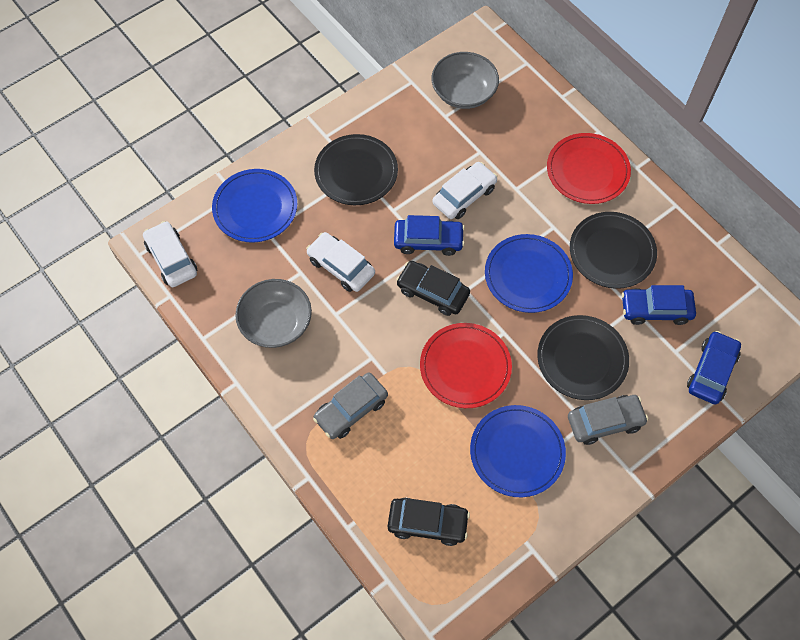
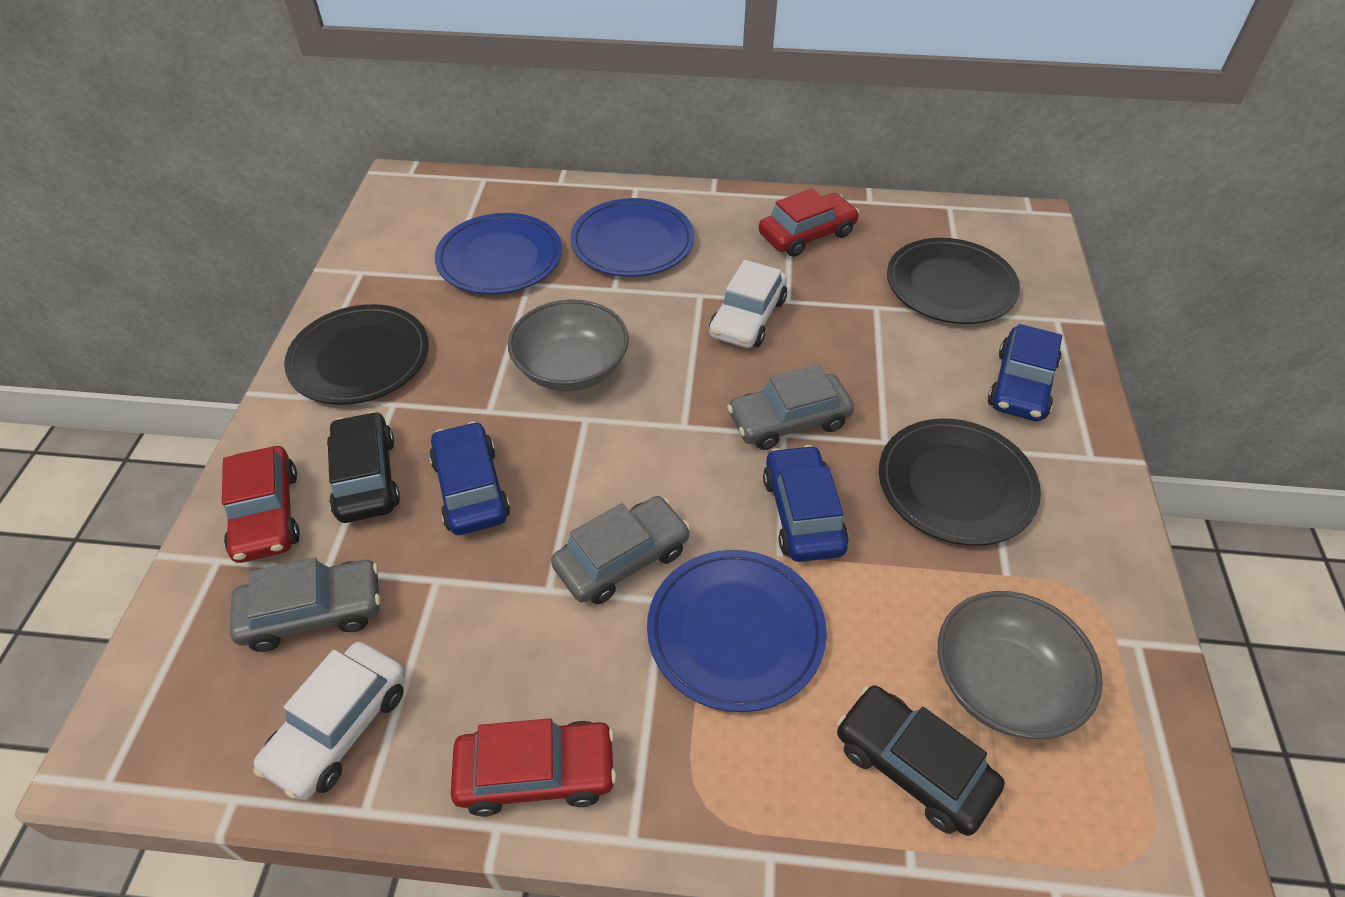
grey car: [313,373,388,439] [568,395,648,445] = 2 -> [230,558,381,652] [551,496,690,604] [727,365,854,450] = 3
red car: none = 0 -> [222,446,300,563] [451,718,617,817] [759,188,859,257] = 3
red plate: [420,323,512,408] [547,133,631,204] = 2 -> none = 0
white car: [143,221,197,287] [306,232,375,292] [432,162,497,219] = 3 -> [253,642,405,800] [709,260,787,348] = 2

